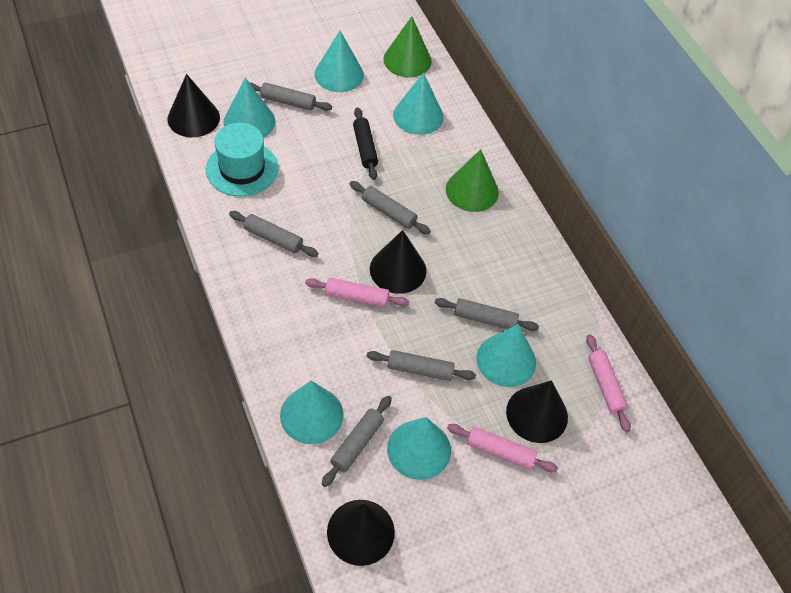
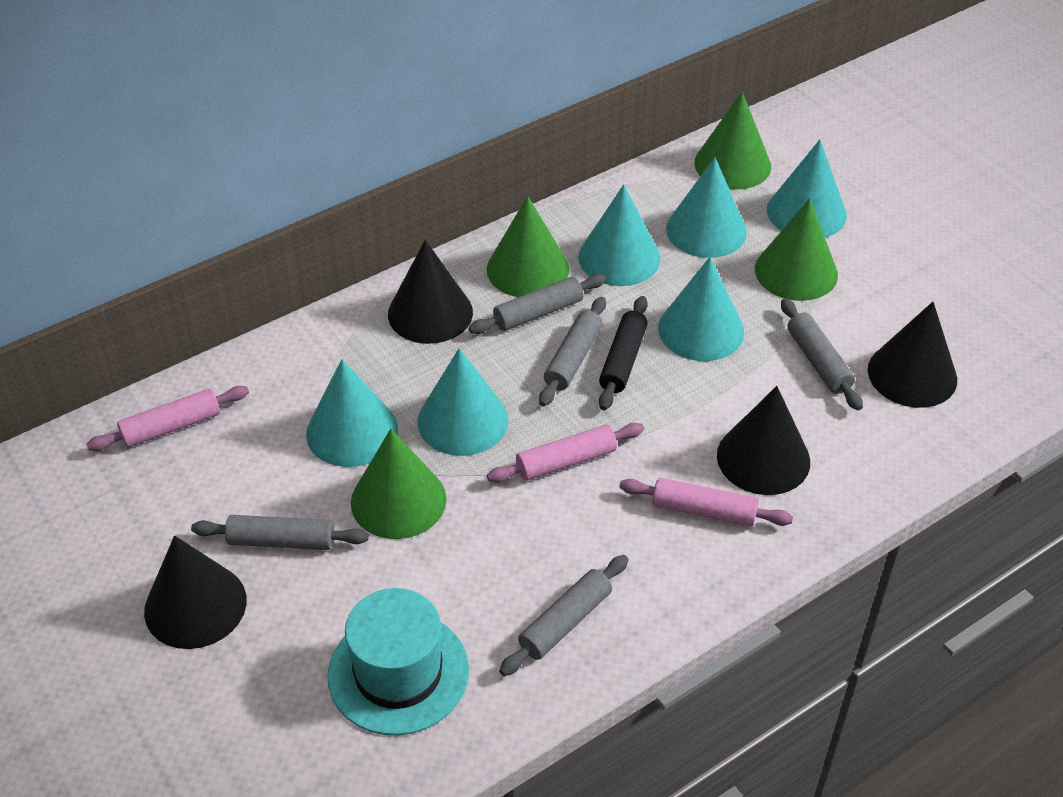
green cone: [383,16,432,77] [446,149,499,212] = 2 -> [351,429,446,539] [487,196,569,297] [694,92,771,189] [755,198,838,301] = 4
grey rolling pin: [229,211,318,257] [249,82,332,111] [322,396,392,487] [350,181,431,235] [367,350,476,381] [435,298,539,331] = 6 -> [191,515,369,550] [469,274,606,334] [499,555,629,676] [539,297,606,407] [781,298,863,411] = 5

